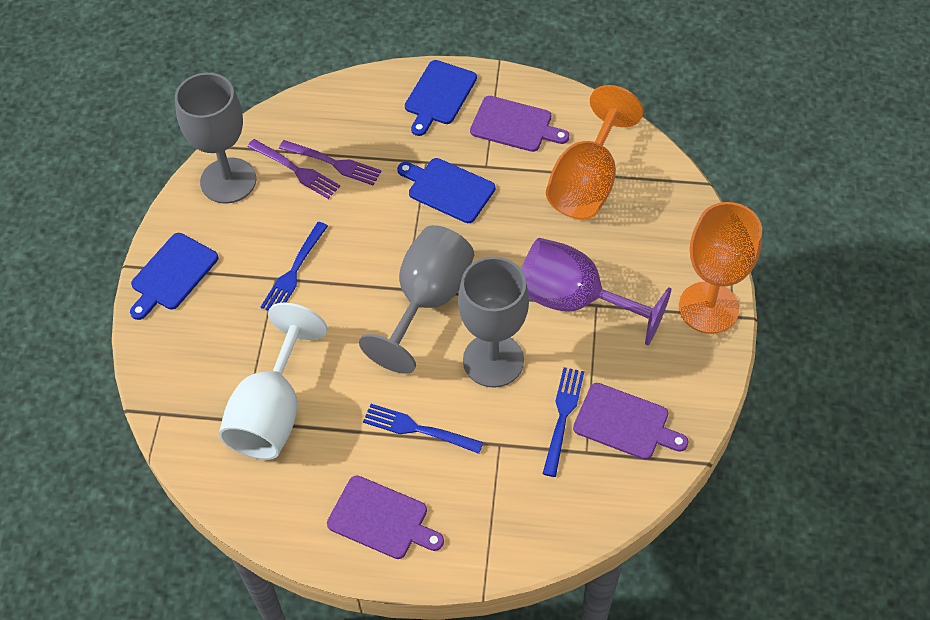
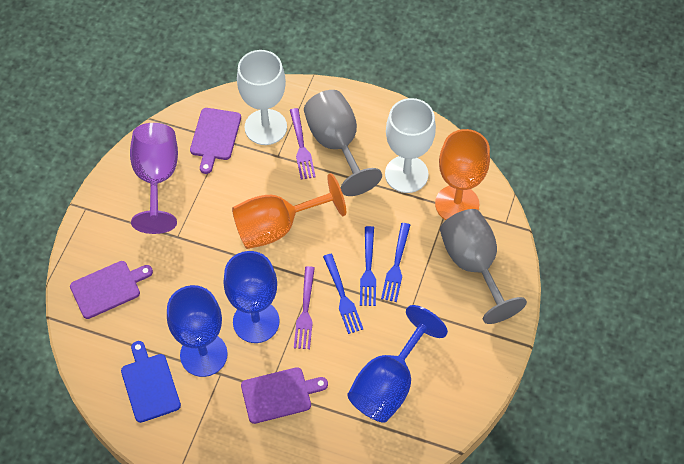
blue cutting board: [130,233,219,320] [397,158,495,223] [405,60,477,136] = 3 -> [121,341,181,423] = 1
blue goblet: none = 0 -> [167,285,228,377] [223,251,280,343] [348,305,448,422] = 3
grey goblet: [175,73,256,204] [359,225,474,374] [458,257,529,388] = 3 -> [304,90,382,196] [440,209,527,324] = 2
white goblet: [219,302,327,460] = 1 -> [237,50,287,145] [385,98,436,193] = 2

